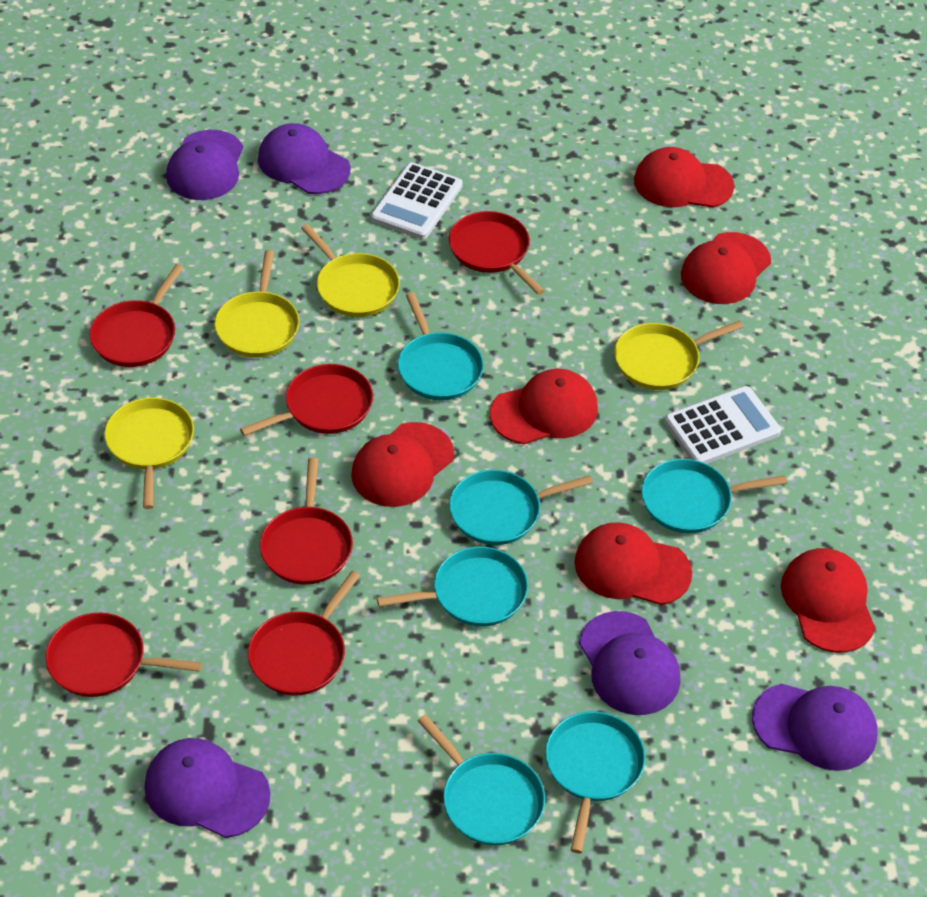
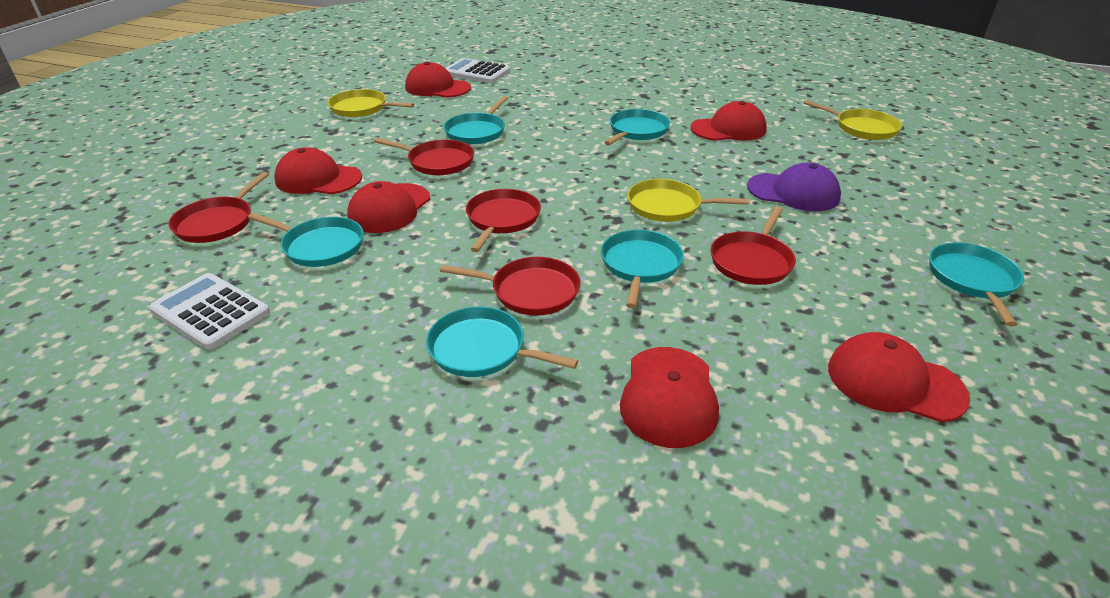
purple cap: [144,738,270,838] [166,130,243,200] [258,123,350,194] [579,611,681,715] [752,684,877,771] = 5 -> [747,163,841,211] = 1
red pan: [45,613,202,697] [89,264,183,367] [240,364,373,436] [248,571,360,696] [260,458,353,585] [449,211,545,295] = 6 -> [168,172,269,243] [374,138,474,175] [440,257,581,316] [466,189,541,252] [710,206,796,285] = 5
yellow pan: [104,398,194,509] [215,250,299,358] [301,224,400,317] [614,320,744,390] = 4 -> [328,89,414,117] [628,179,750,222] [803,100,902,140] = 3

